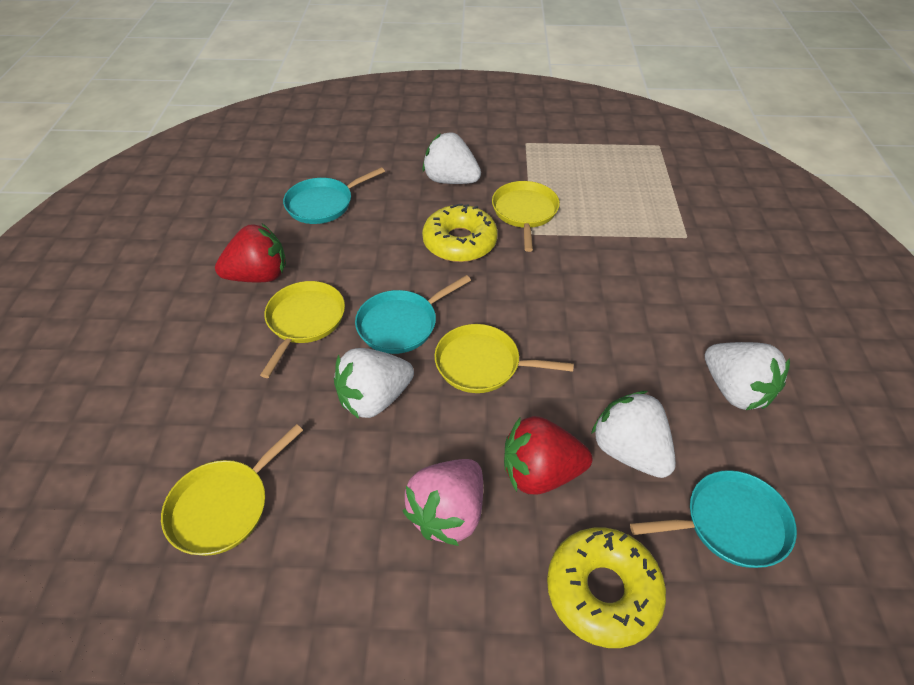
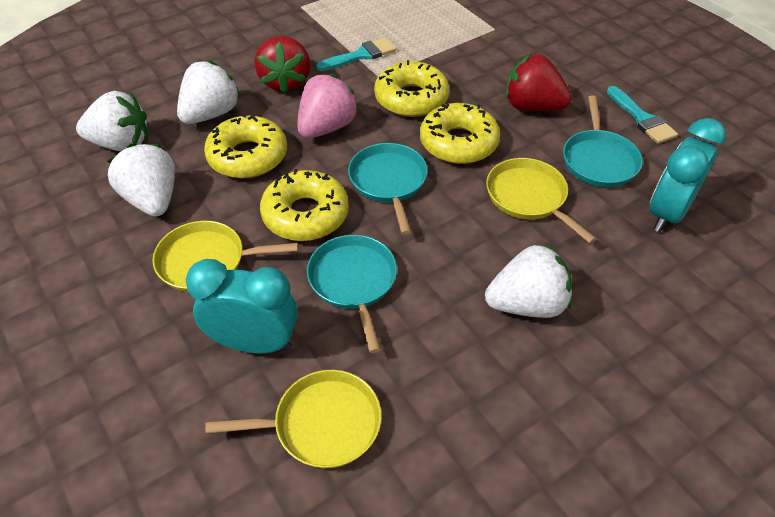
turquoise brush: none = 0 -> [316,37,396,71] [607,86,678,144] = 2
turquoise clock: none = 0 -> [186,259,297,354] [649,118,726,232] = 2
yellow donut: [422,204,498,262] [547,528,666,648] = 2 -> [204,113,287,179] [260,169,349,241] [374,60,449,117] [420,103,500,164] = 4
yellow pan: [161,424,303,556] [260,281,345,378] [434,324,574,393] [492,181,560,252] = 4 -> [153,221,298,292] [205,370,382,468] [486,158,596,244] = 3

